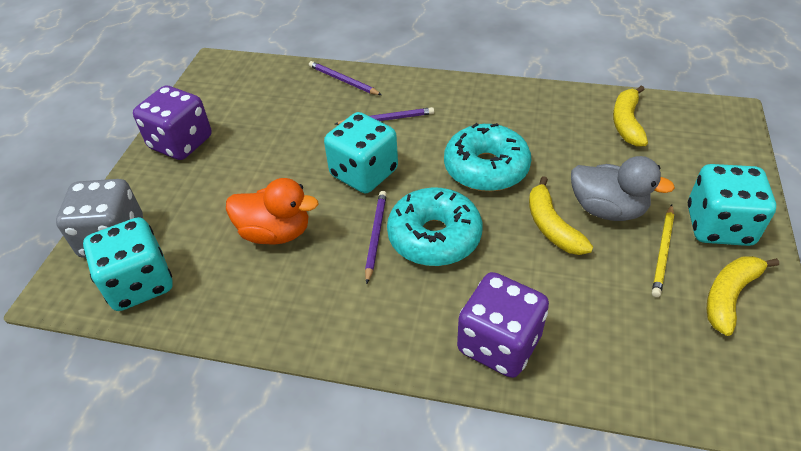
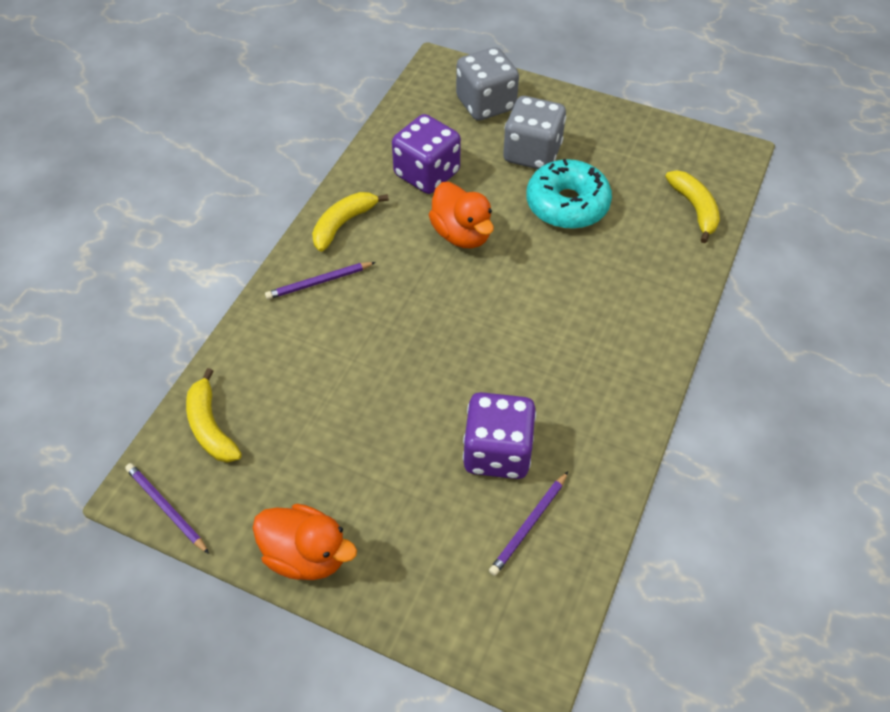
grey dice: [56,179,143,258] = 1 -> [456,47,519,121] [503,96,566,169] = 2
grey duck: [571,156,675,221] = 1 -> none = 0
orange duck: [226,178,319,245] = 1 -> [253,504,357,580] [429,182,494,248] = 2
turquoise dice: [83,217,172,311] [324,112,398,193] [688,164,776,246] = 3 -> none = 0
turquoise donut: [387,187,482,266] [444,123,531,191] = 2 -> [526,159,612,229] = 1
yellow pencil: [652,205,674,297] = 1 -> none = 0

